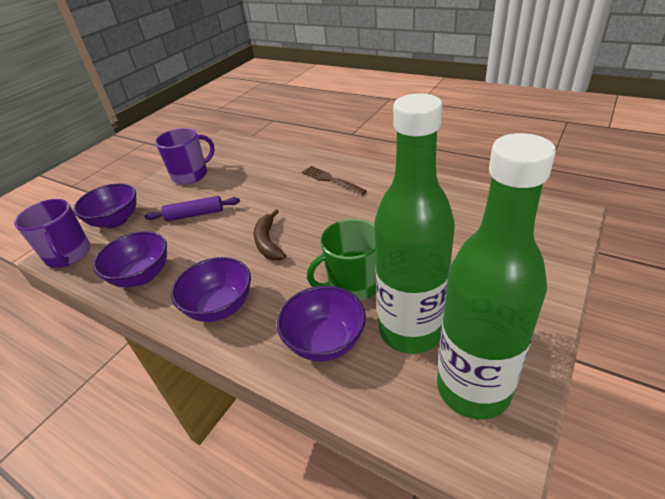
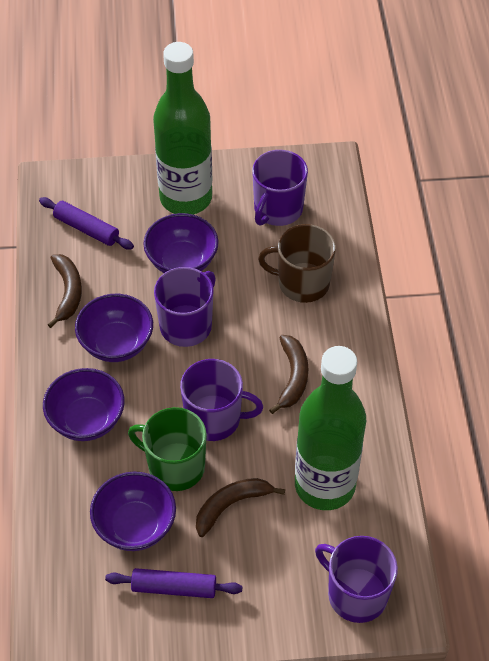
brown banana: [254,209,286,261] = 1 -> [48,254,82,328] [196,478,285,537] [269,335,309,414] = 3
brown fork: [302,166,367,195] = 1 -> none = 0
brown mug: none = 0 -> [258,224,336,303] = 1
purple mug: [14,199,90,268] [155,128,215,185] = 2 -> [154,267,216,347] [180,359,263,441] [252,150,308,226] [315,536,398,623] = 4
purple rolling pin: [144,196,240,221] = 1 -> [39,197,134,249] [105,568,242,598] = 2

